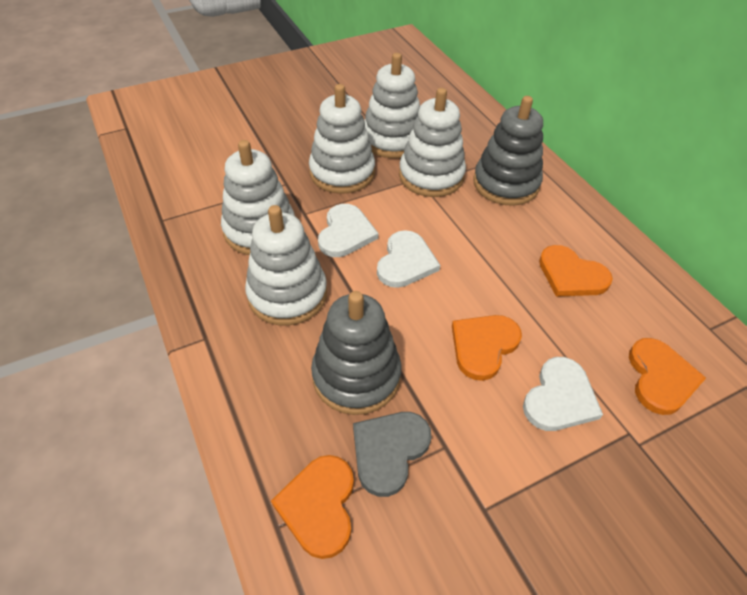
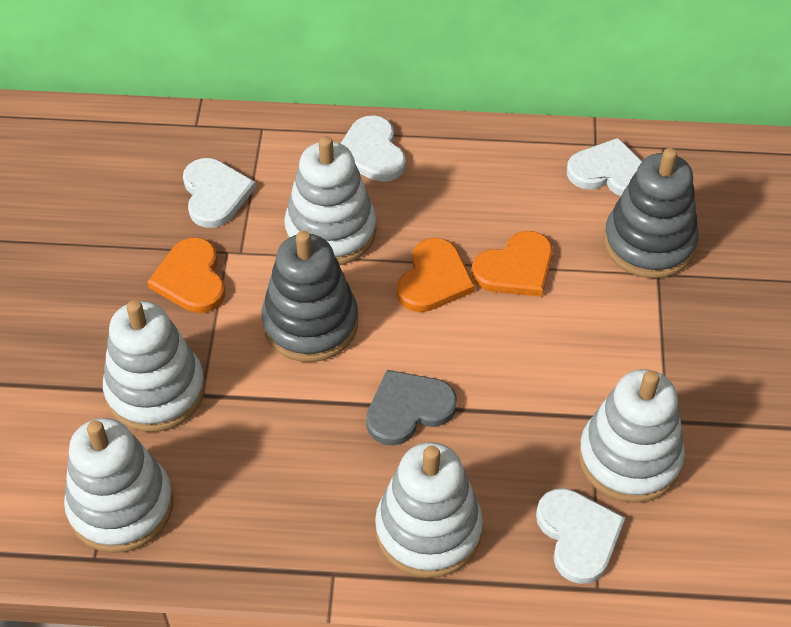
orange heart: [271,455,354,559] [452,315,522,381] [539,245,613,297] [629,338,706,415] = 4 -> [147,237,225,313] [397,238,475,312] [472,231,553,297] = 3
white heart: [318,204,378,257] [377,230,440,288] [523,357,603,431] = 3 -> [183,158,256,228] [340,115,406,182] [536,488,625,584] [567,138,642,196] = 4

